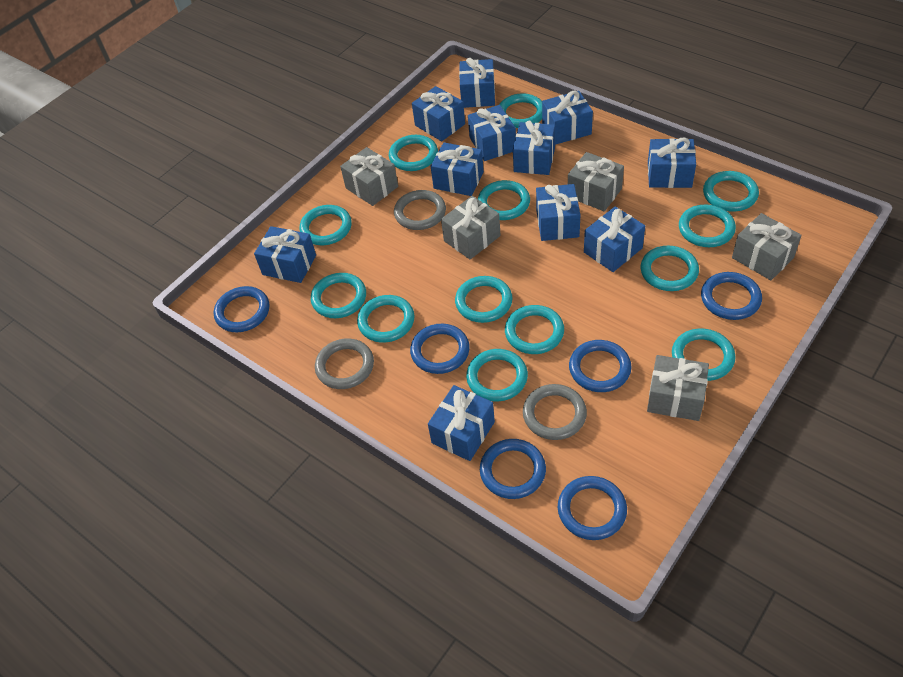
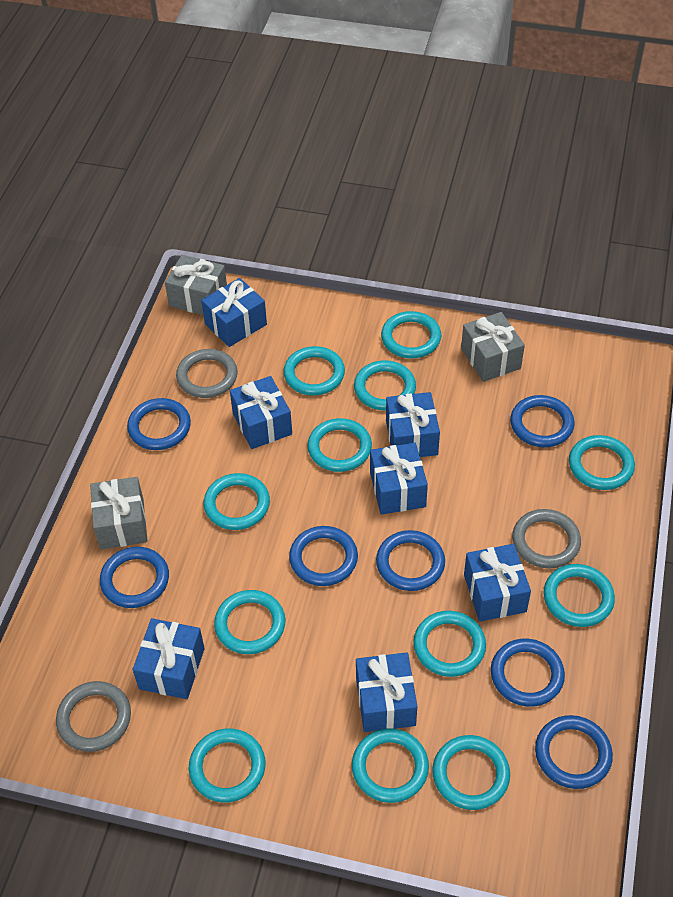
blue gift: [254,226,316,283] [412,86,465,141] [428,385,495,461] [431,142,484,196] [459,58,495,108] [468,105,516,161] [513,121,555,175] [536,184,580,241] [542,90,593,145] [584,206,645,272] [648,138,696,188] = 11 -> [133,618,204,699] [201,278,267,347] [230,376,292,449] [356,652,417,732] [370,443,428,515] [386,392,440,457] [464,544,531,622] = 7
blue ring: [214,286,269,332] [410,324,470,374] [480,439,546,499] [558,476,627,540] [569,340,632,392] [701,272,762,320] = 6 -> [100,547,169,608] [127,398,191,450] [289,526,358,586] [376,530,445,591] [491,639,565,707] [510,395,575,447] [535,715,613,789] = 7
grey gift: [340,147,398,206] [441,196,501,259] [568,152,624,211] [647,355,709,421] [732,213,802,280] = 5 -> [90,477,148,550] [165,255,227,315] [461,312,525,382] = 3
turquoise ring: [300,205,352,245] [311,273,366,318] [357,295,415,343] [389,135,438,171] [455,276,512,323] [466,349,528,401] [478,180,530,220] [499,93,542,128] [505,305,564,354] [641,246,699,291] [672,329,736,381] [679,205,736,247] [703,171,759,211] = 13 -> [189,728,265,803] [203,473,270,530] [214,590,285,654] [283,346,345,395] [307,418,372,472] [352,728,429,803] [354,360,416,410] [381,311,441,358] [413,611,486,677] [432,735,510,810] [543,564,615,627] [569,435,635,490] = 12

